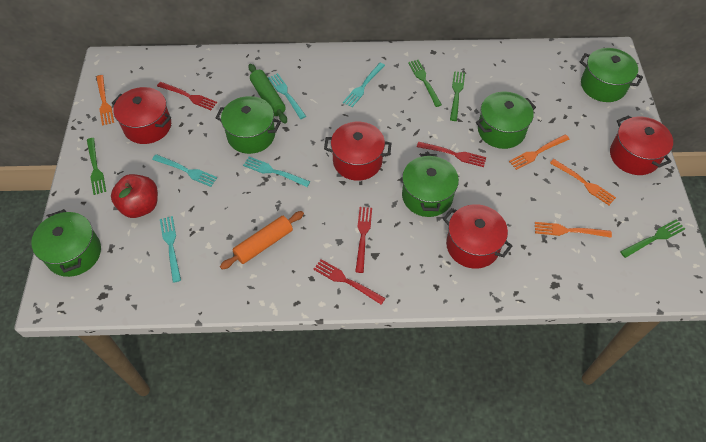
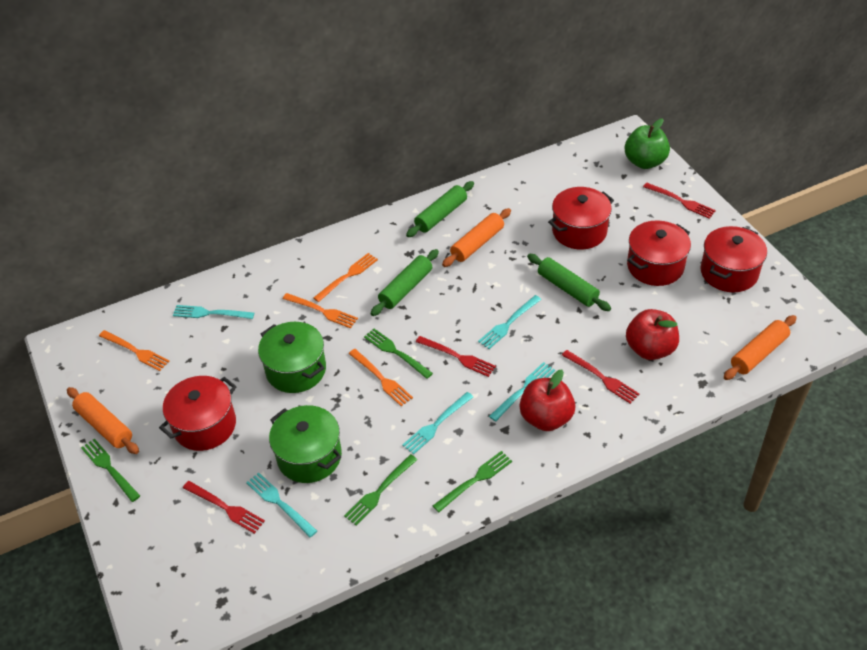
green apple: none = 0 -> [625,118,670,169] = 1
green pot: [31,209,101,277] [215,96,281,154] [402,154,459,217] [476,92,536,149] [580,48,643,102] = 5 -> [258,322,326,393] [269,405,342,483] = 2
green rolling pin: [248,64,287,123] = 1 -> [371,249,439,316] [406,181,474,237] [527,254,611,311] = 3
orange rolling pin: [220,211,304,270] = 1 -> [67,387,139,454] [442,208,511,267] [724,315,797,380] = 3
red apple: [111,174,158,218] = 1 -> [519,370,575,431] [626,309,679,360] = 2

